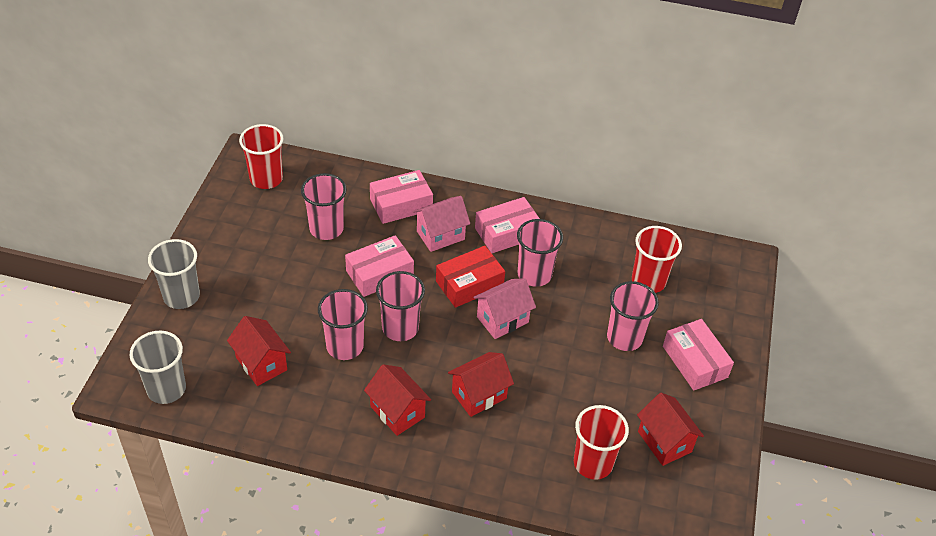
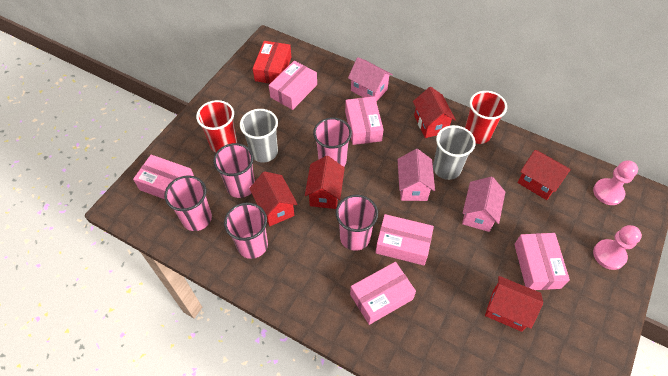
pink box: [345,235,414,297] [370,170,433,224] [475,197,540,253] [663,319,734,391] = 4 -> [133,155,194,199] [269,61,317,110] [345,96,384,145] [350,262,416,325] [375,214,434,265] [514,233,570,290] = 6
pink house: [413,196,470,252] [473,278,536,339] = 2 -> [348,57,393,102] [398,149,435,201] [462,177,505,232] = 3
pink pawn: none = 0 -> [593,161,638,205] [593,225,642,270] = 2
red cup: [239,124,284,189] [574,405,629,480] [632,226,682,293] = 3 -> [196,100,237,153] [465,91,507,144] = 2
red house: [227,316,291,386] [364,364,431,436] [448,352,514,417] [637,393,704,466] = 4 -> [249,171,298,226] [305,156,345,209] [413,87,456,138] [485,276,543,332] [517,150,571,200] = 5

